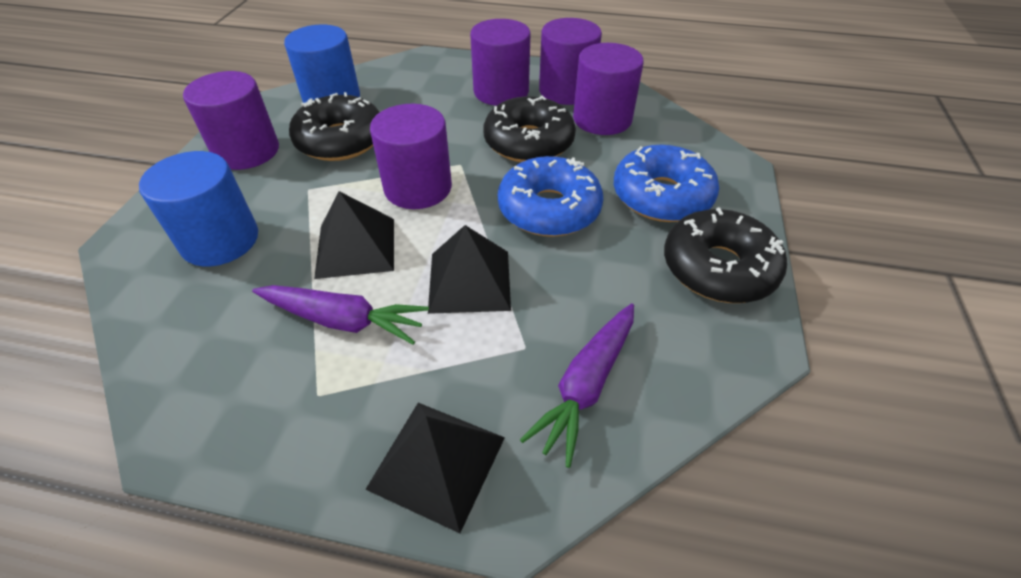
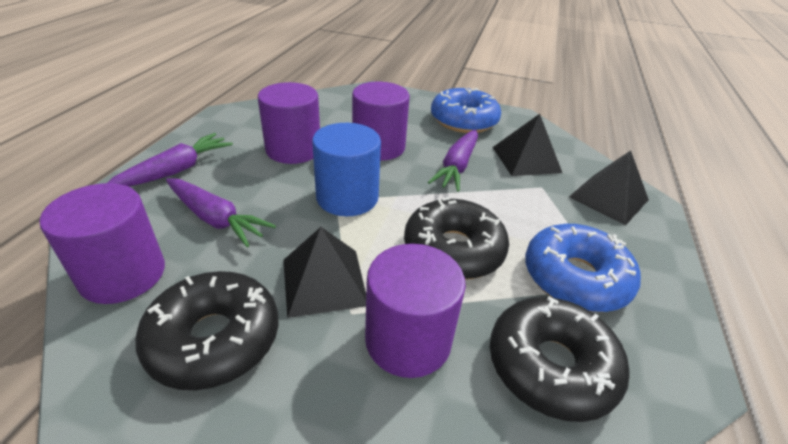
blue cylinder: [139,151,258,266] [284,25,360,103] = 2 -> [312,123,381,216] = 1
purple carrot: [252,285,429,345] [520,304,634,468] = 2 -> [107,133,233,187] [166,178,276,247] [428,129,478,192] = 3
purple cylinder: [183,71,279,170] [370,104,452,209] [470,19,531,106] [539,18,602,105] [573,43,644,135] = 5 -> [39,183,165,304] [258,82,320,164] [352,82,410,160] [365,244,466,378] = 4

